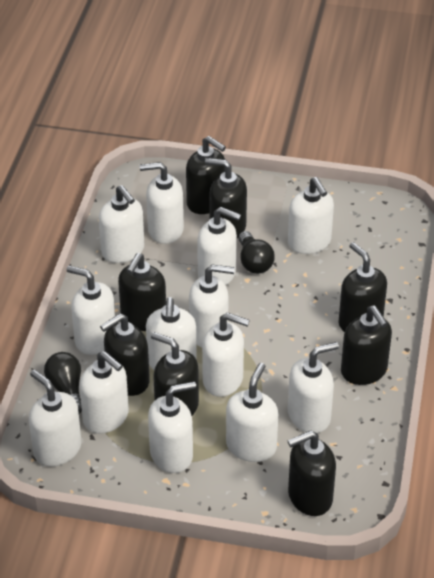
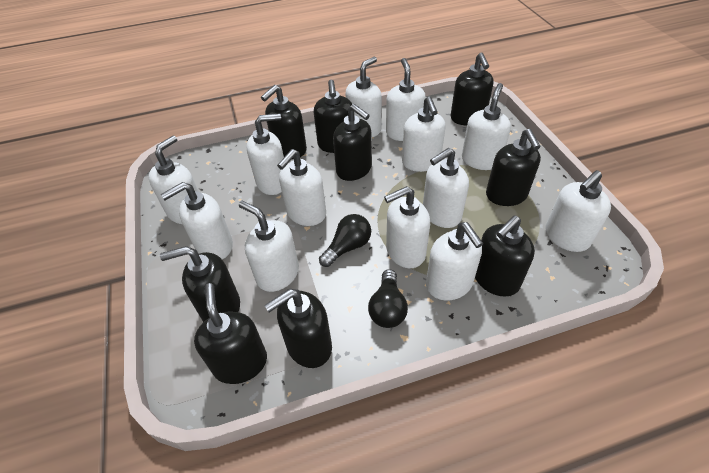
black soap dispenser: [100,313,150,396] [118,253,166,331] [151,332,199,416] [186,136,226,214] [205,158,247,238] [288,431,336,516] [338,242,387,332] [341,305,392,385] = 8 -> [160,246,240,322] [194,283,267,384] [261,85,307,159] [264,289,332,368] [314,80,352,153] [333,104,372,181] [450,53,494,126] [475,215,535,297] [486,129,541,206] = 9

